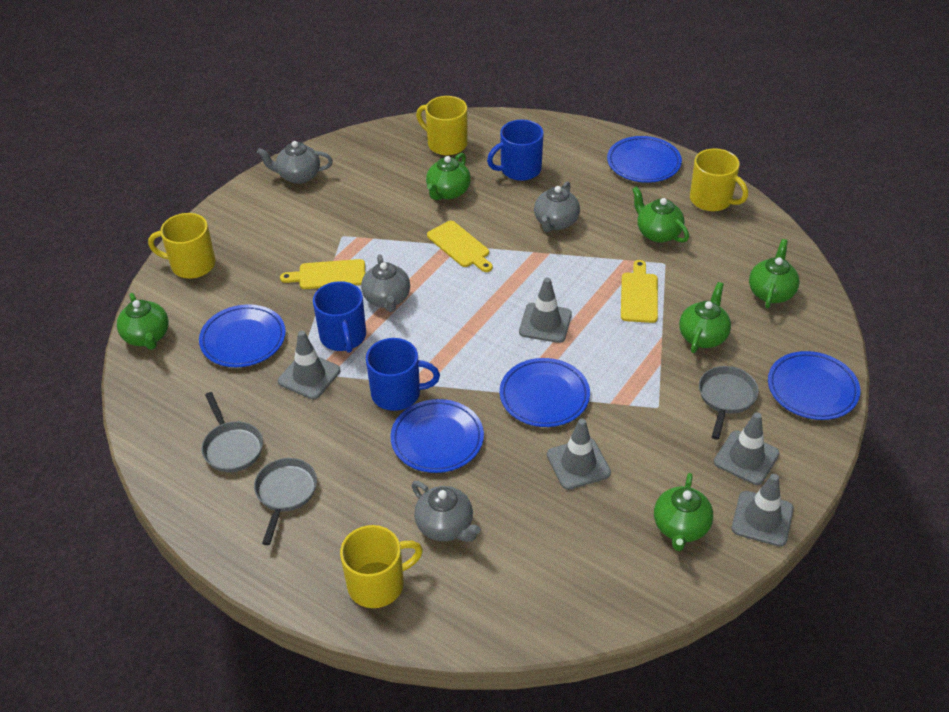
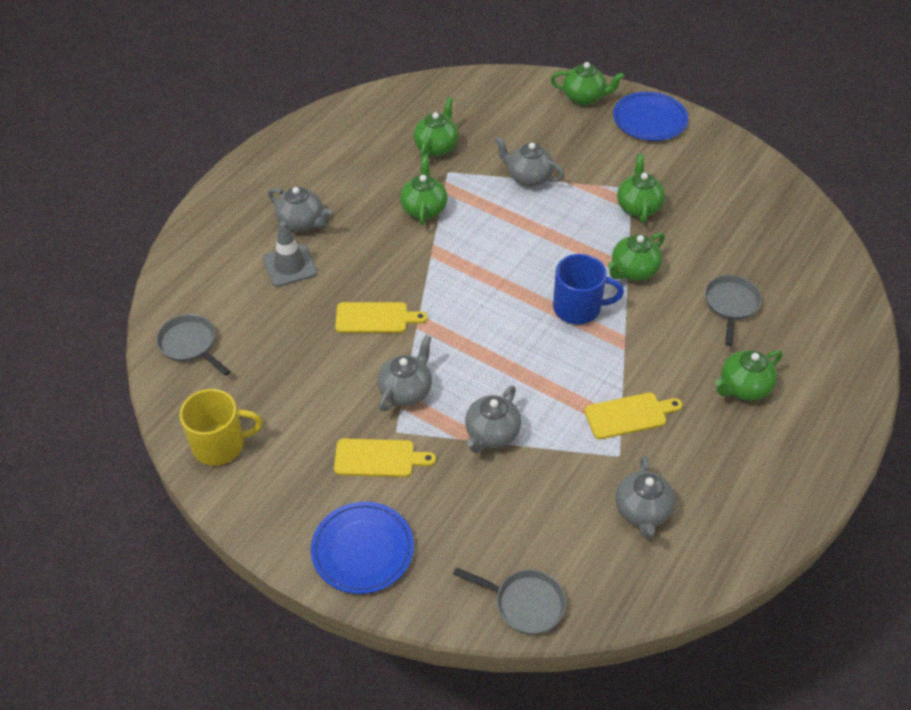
blue mug: [313,281,366,353] [366,338,440,411] [487,119,544,181] = 3 -> [553,254,624,325] = 1
blue plate: [199,304,286,367] [390,399,484,473] [500,358,590,427] [607,136,682,183] [768,351,860,420] = 5 -> [311,502,414,594] [613,92,688,141] = 2
grey teapot: [257,141,333,184] [361,255,410,312] [412,481,481,542] [534,181,580,232] = 4 -> [268,187,332,232] [377,335,432,412] [465,386,521,453] [495,137,564,187] [615,456,675,539] = 5
grey traffic cone: [278,331,340,399] [519,277,572,343] [547,419,611,490] [714,412,779,485] [732,474,794,547] = 5 -> [263,221,317,287] = 1
yellow mug: [148,213,215,279] [340,525,423,608] [416,96,467,155] [690,148,748,211] = 4 -> [180,389,263,466] = 1

